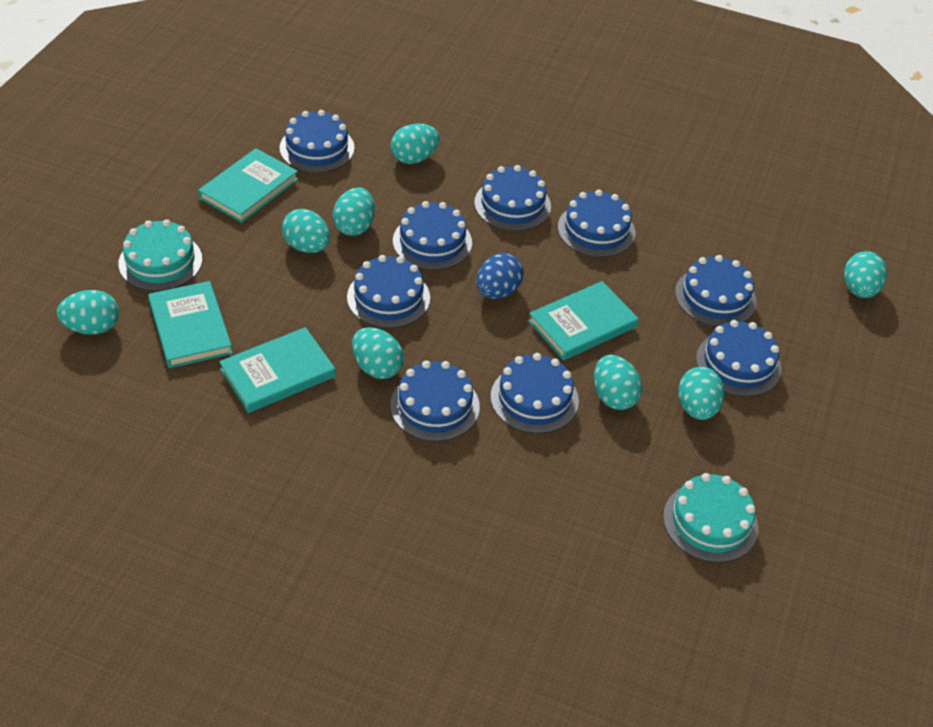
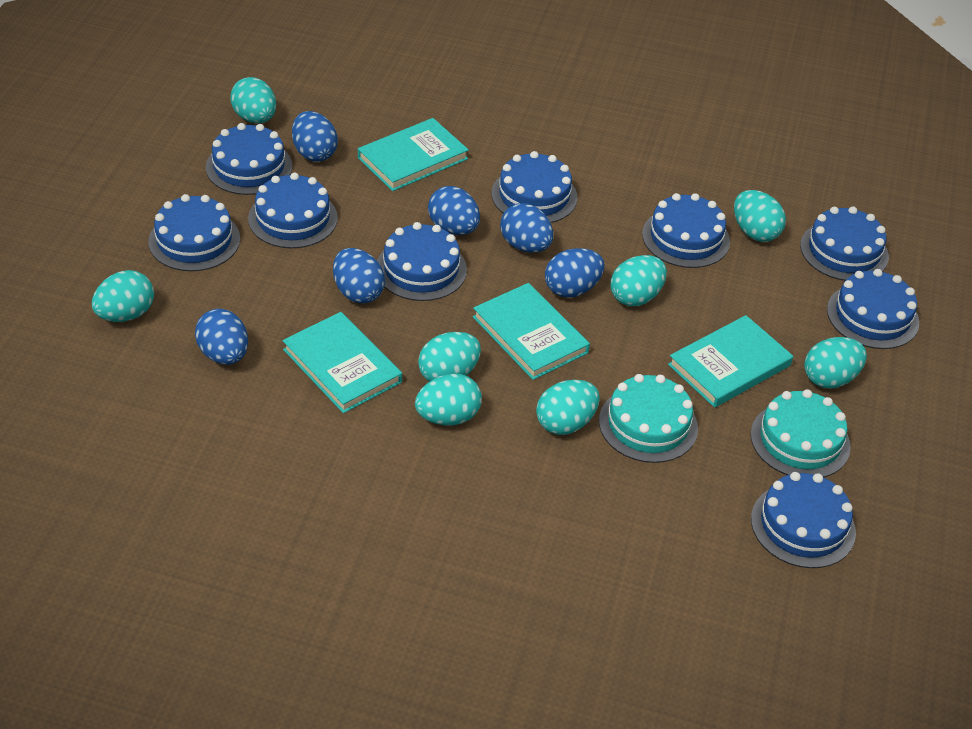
blue egg: [476,253,524,299] = 1 -> [195,309,248,365] [292,111,338,162] [333,248,385,303] [428,186,480,235] [500,203,553,253] [545,248,604,298] = 6

